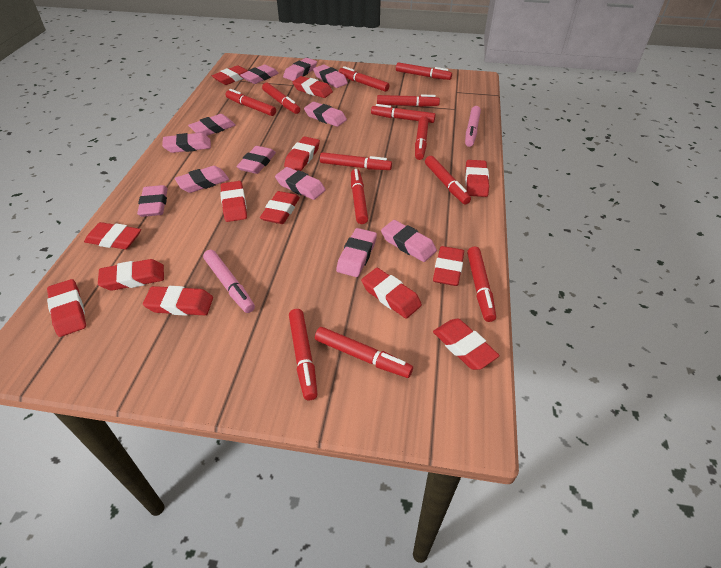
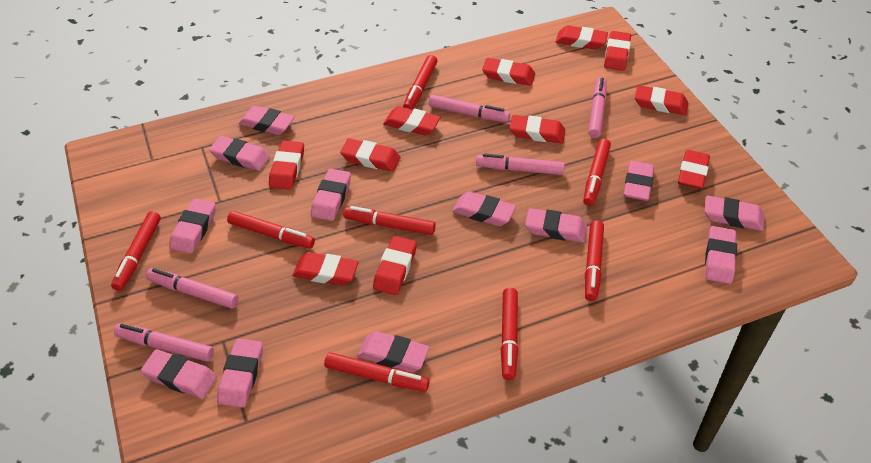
pink marker: [203,250,255,313] [465,106,481,147] = 2 -> [114,324,214,362] [146,268,238,308] [429,95,510,122] [476,153,565,175] [589,77,607,138] = 5
red eraser: [47,279,86,337] [84,222,141,249] [98,259,164,291] [143,286,213,316] [212,65,248,85] [220,181,247,222] [260,191,300,224] [284,137,320,171] [293,76,333,98] [361,268,422,319] [433,246,464,286] [433,318,499,370] [465,160,489,197] = 13 -> [269,141,304,190] [293,252,359,286] [340,138,400,172] [373,236,417,295] [384,106,441,135] [482,58,535,86] [510,115,565,144] [556,26,608,50] [604,31,631,71] [635,85,688,115] [678,150,710,189] = 11
red marker: [225,89,276,116] [262,83,300,114] [289,309,317,400] [315,327,413,378] [320,152,392,170] [339,66,389,92] [351,169,368,224] [371,104,436,123] [377,94,440,107] [396,62,452,80] [415,116,428,160] [425,156,471,204] [467,246,496,322] = 13 -> [111,211,161,291] [227,211,315,249] [324,352,430,392] [343,206,436,235] [403,55,437,109] [501,288,518,380] [583,138,611,206] [585,220,604,301] = 8

